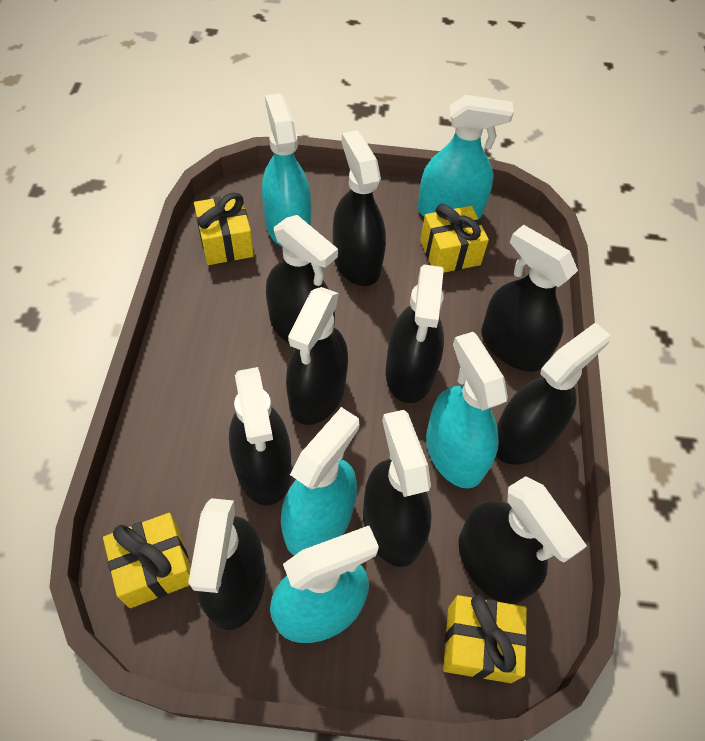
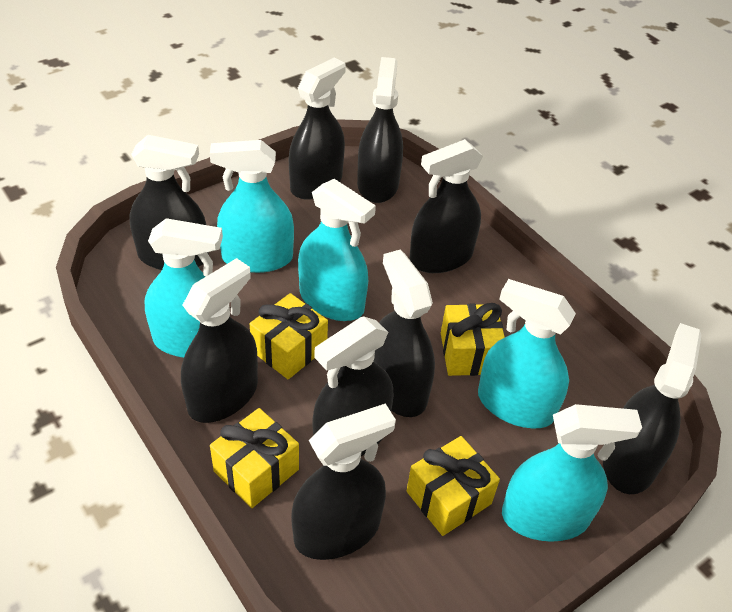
black spray bottle: [188,498,266,630] [229,367,291,505] [266,215,338,344] [286,287,348,425] [333,130,386,286] [363,410,432,567] [386,265,444,403] [459,476,587,604] [481,225,578,371] [496,322,611,465] = 10 -> [129,135,209,270] [181,258,258,423] [289,58,346,200] [291,403,396,560] [313,316,393,456] [357,57,403,203] [374,250,435,417] [410,139,483,273] [603,323,702,494] = 9

